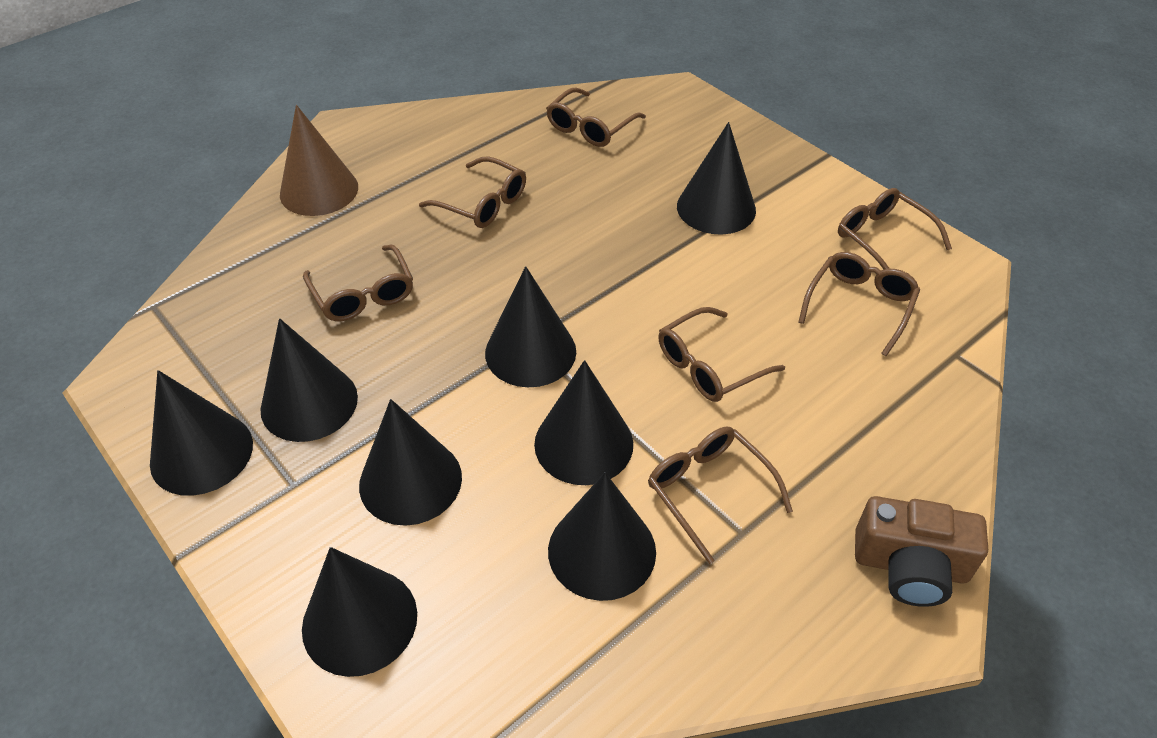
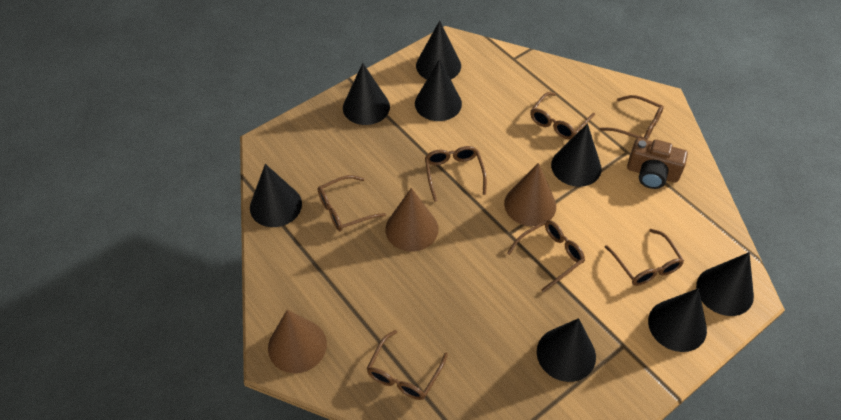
brown cone: [280,105,358,216] = 1 -> [268,310,327,373] [385,188,439,252] [504,163,556,226] = 3

